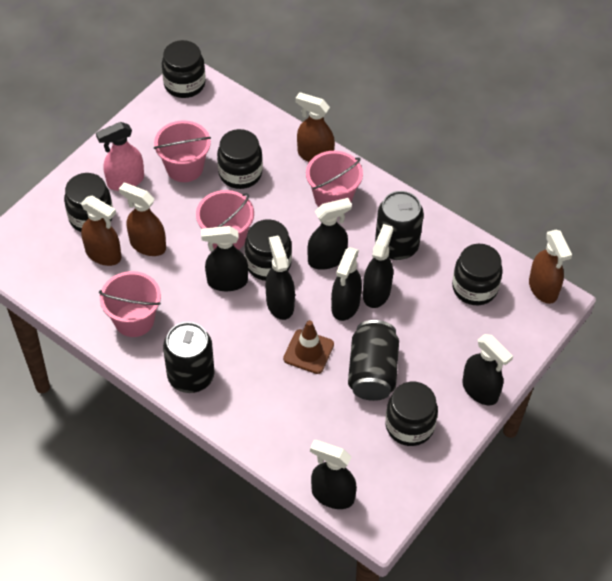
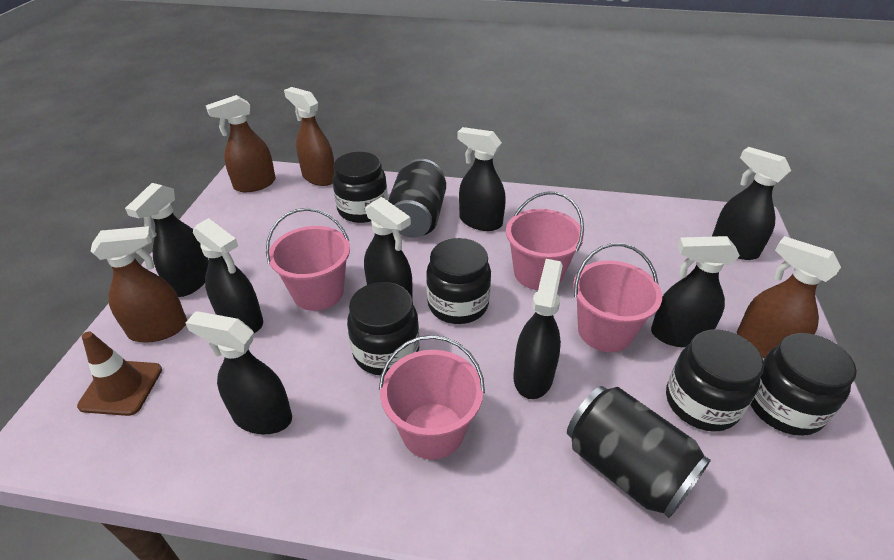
black can: [163,322,215,393] [348,320,399,401] [375,191,424,260] = 3 -> [388,159,446,238] [567,386,711,518] = 2
black jar: [64,173,113,232] [162,40,206,98] [217,129,263,189] [245,219,292,281] [385,382,438,446] [452,244,503,305] = 6 -> [332,152,388,223] [347,282,420,375] [426,238,491,324] [666,330,764,432] [750,333,857,436] = 5
black spray bottle: [201,226,248,291] [266,235,295,320] [307,198,352,270] [310,440,357,509] [331,247,362,321] [363,224,393,308] [463,334,513,405] = 7 -> [125,183,209,297] [185,311,292,434] [193,218,263,333] [364,197,413,301] [457,127,506,231] [513,259,563,399] [651,236,740,348] [712,147,791,260] = 8
pink spray bottle: [96,122,144,191] = 1 -> none = 0

